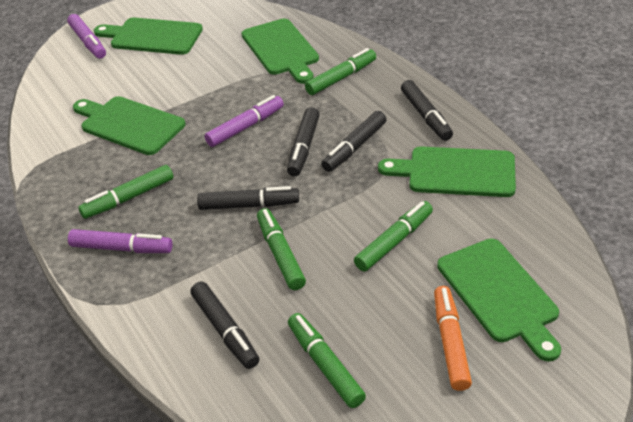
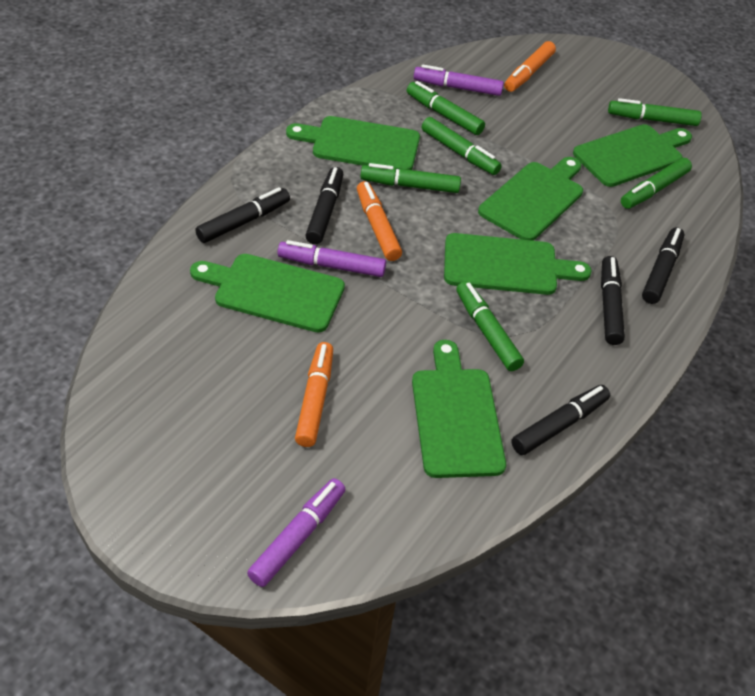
green cutting board: [73,96,186,155] [94,17,203,55] [242,19,319,84] [378,146,516,197] [437,238,561,362] = 5 -> [190,254,345,333] [286,116,420,170] [412,340,506,478] [444,233,592,295] [478,157,583,241] [573,124,692,187] = 6
green marker: [78,165,174,219] [257,208,306,290] [288,313,366,408] [305,48,376,95] [354,201,433,271] = 5 -> [360,163,461,193] [407,81,485,135] [422,117,502,175] [456,281,524,371] [608,98,702,126] [621,158,692,209] = 6
orange marker: [434,286,472,391] = 1 -> [295,342,333,447] [357,181,402,261] [504,41,556,92] = 3

